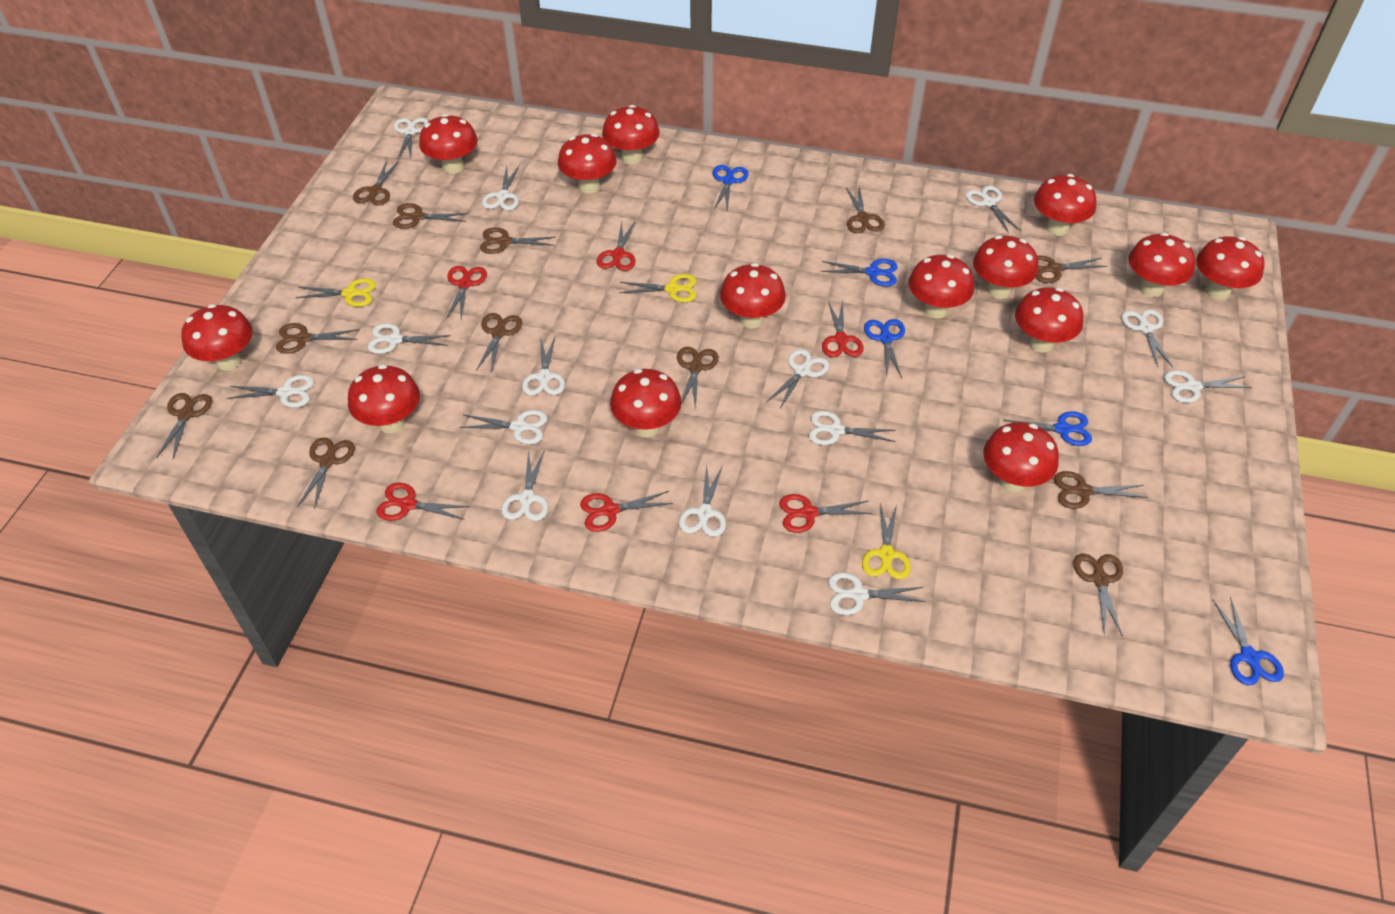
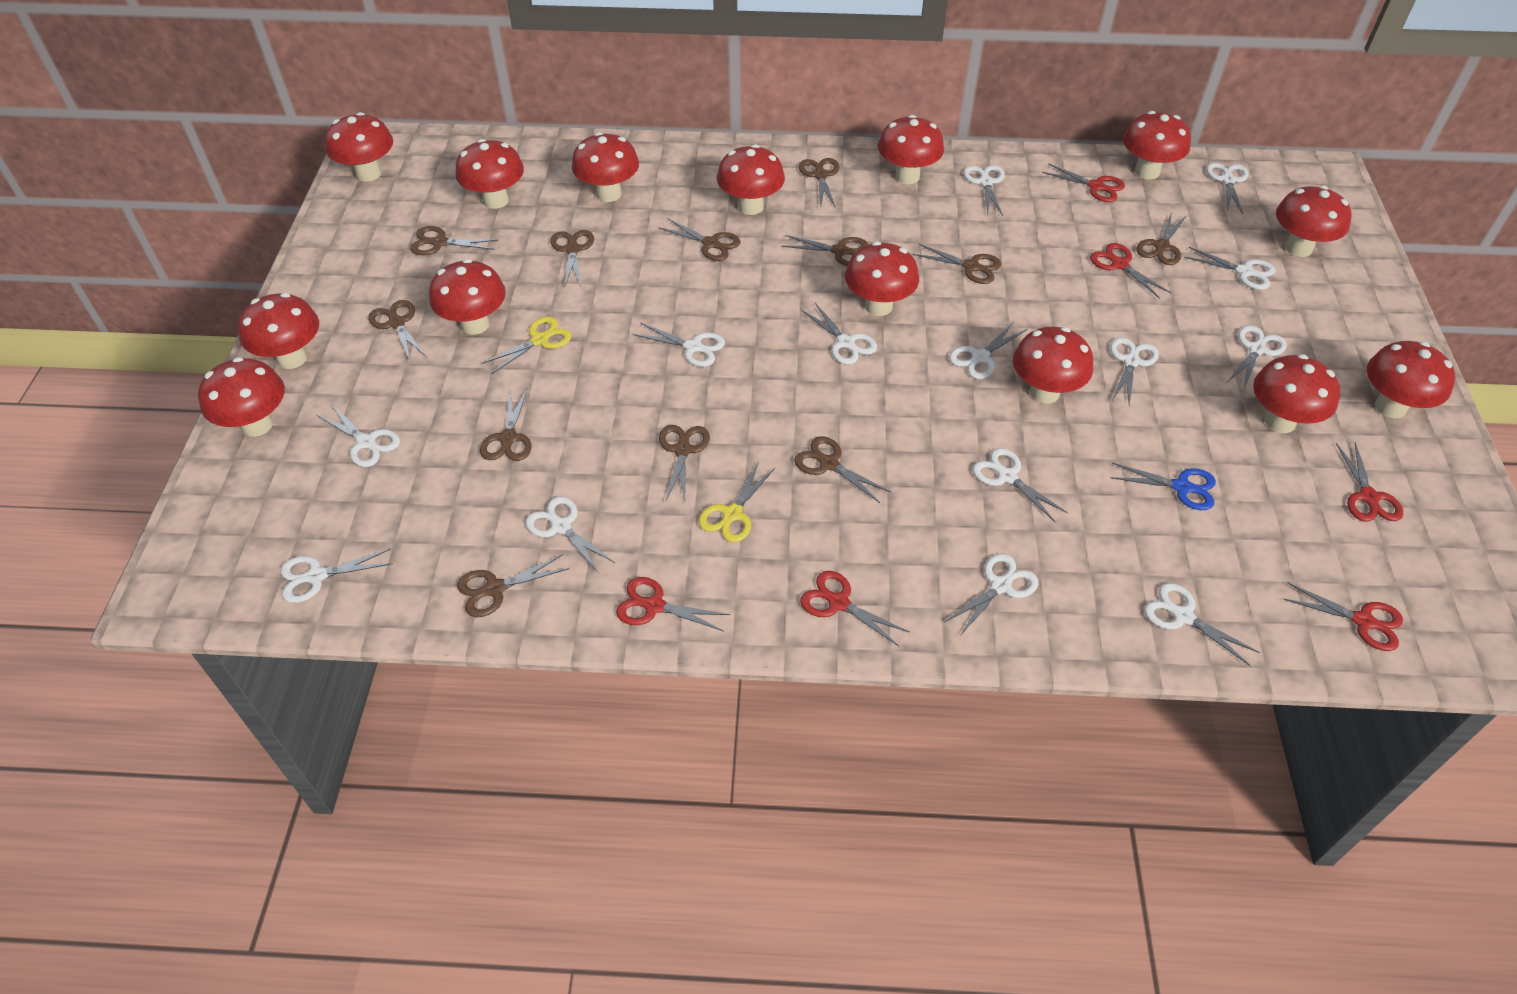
blue scissors: [713,165,749,210] [820,259,898,286] [864,319,905,378] [1004,411,1092,446] [1213,596,1284,685] = 5 -> [1110,463,1216,510] = 1
yellow scissors: [295,278,376,307] [619,274,697,302] [862,503,911,580] = 3 -> [481,317,572,374] [698,462,775,542] = 2

